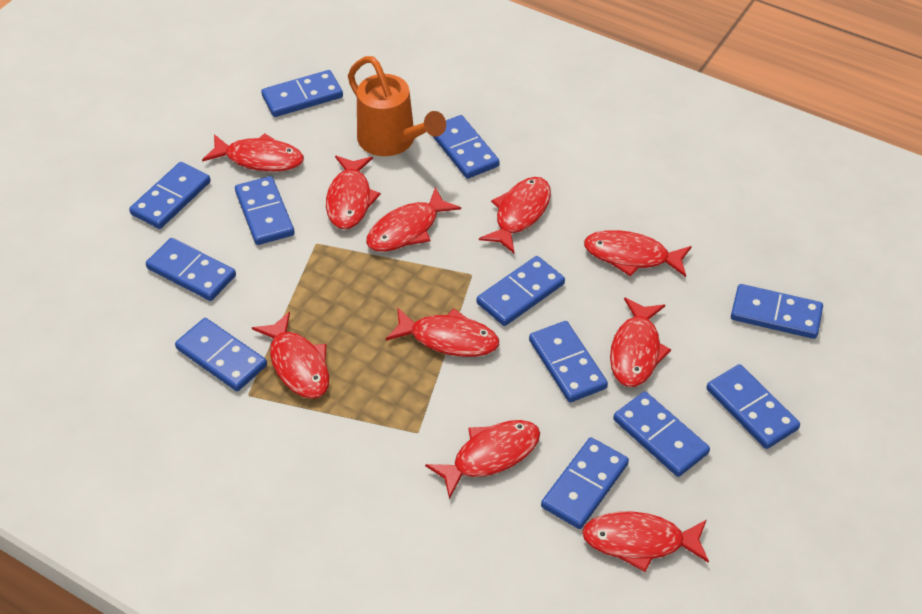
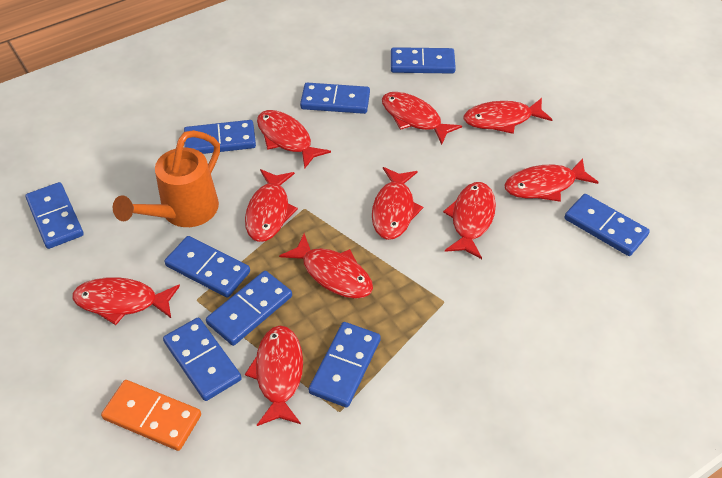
blue domino: [129,162,211,229] [146,238,236,301] [175,318,267,391] [235,176,294,245] [261,70,343,117] [432,115,500,179] [477,256,565,326] [529,321,608,402] [541,437,629,529] [613,391,710,477] [706,364,800,449] [731,284,823,339] = 12 -> [25,182,84,249] [163,318,242,401] [164,236,250,298] [184,120,256,154] [206,271,292,346] [300,83,370,114] [309,322,381,408] [391,47,456,74] [564,194,650,256] = 9
orange domino: none = 0 -> [101,380,201,451] = 1

